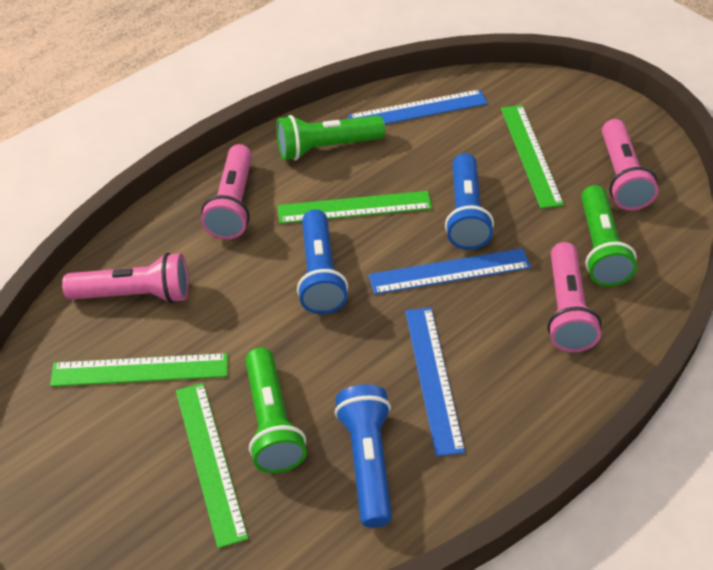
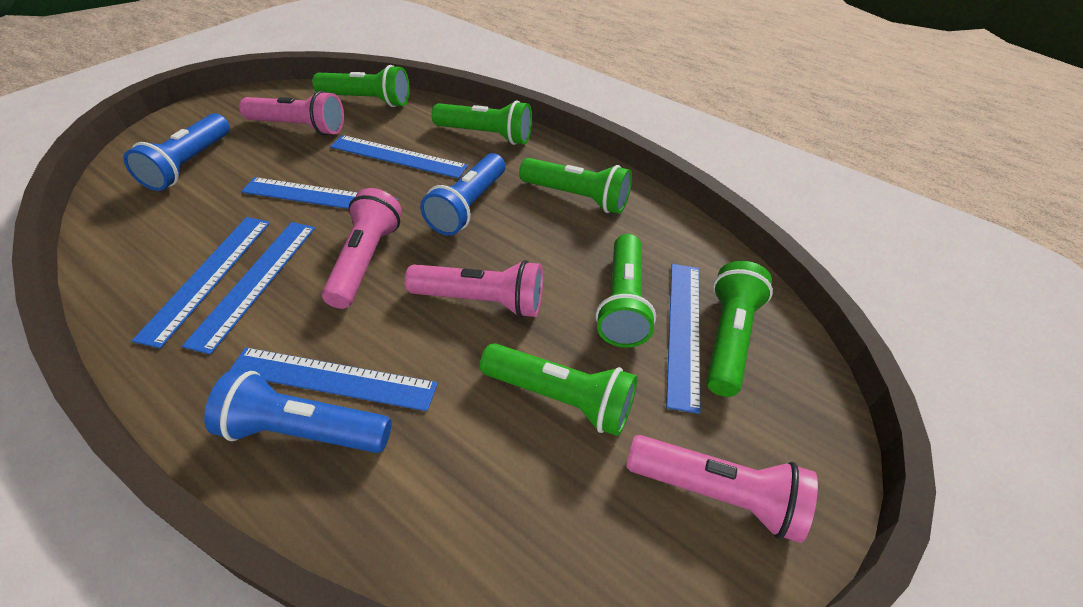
blue ruler: [348,89,488,124] [368,248,531,295] [405,307,465,456] = 3 -> [132,217,270,348] [182,222,315,355] [229,347,438,411] [241,177,398,209] [330,135,468,179] [666,264,700,414] = 6
green flashlight: [245,347,307,473] [276,115,385,160] [581,185,637,287] = 3 -> [312,65,410,107] [432,100,532,145] [480,343,638,436] [519,158,632,214] [596,234,656,348] [706,261,773,397] = 6
green ruler: [50,353,228,387] [176,383,248,548] [278,191,432,224] [501,105,564,208] = 4 -> none = 0

